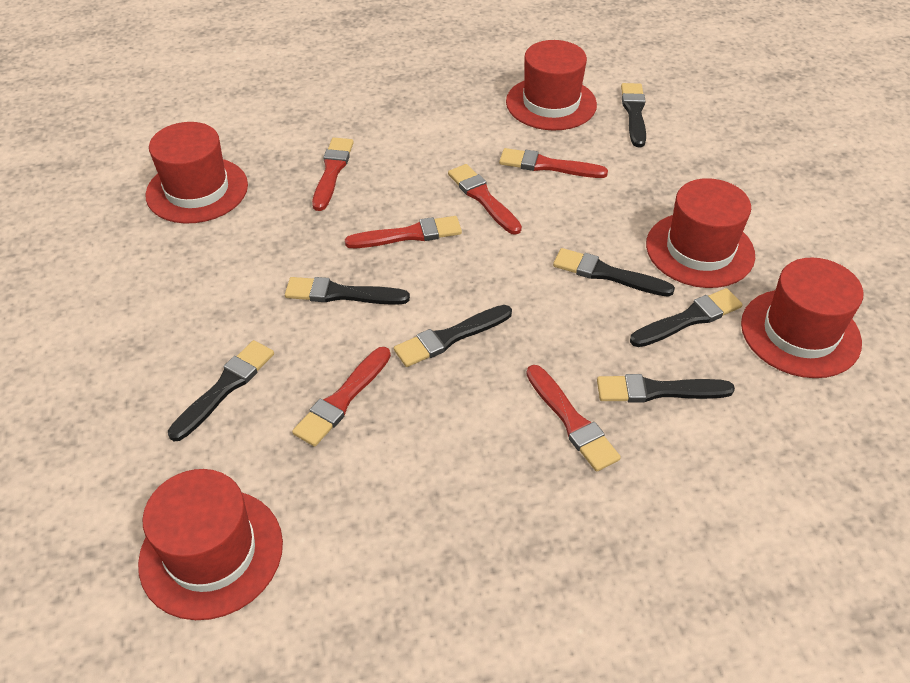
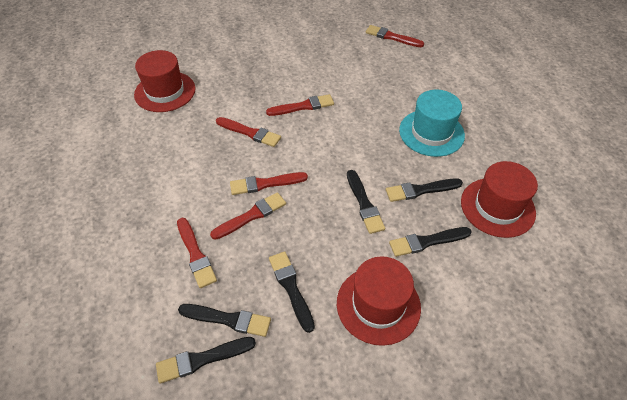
black brush: [168,340,274,441] [285,277,410,305] [394,305,512,367] [553,248,675,297] [597,374,735,403] [621,83,646,147] [630,288,743,347] = 7 -> [156,337,256,383] [178,304,271,337] [269,251,315,333] [347,170,385,234] [386,178,463,202] [389,227,472,257] = 6
red hat: [138,469,283,620] [146,122,248,224] [506,40,597,131] [646,178,755,288] [741,258,863,378] = 5 -> [134,50,196,112] [337,256,421,346] [461,161,538,238] = 3
turquoise hat: none = 0 -> [399,90,465,157] = 1

